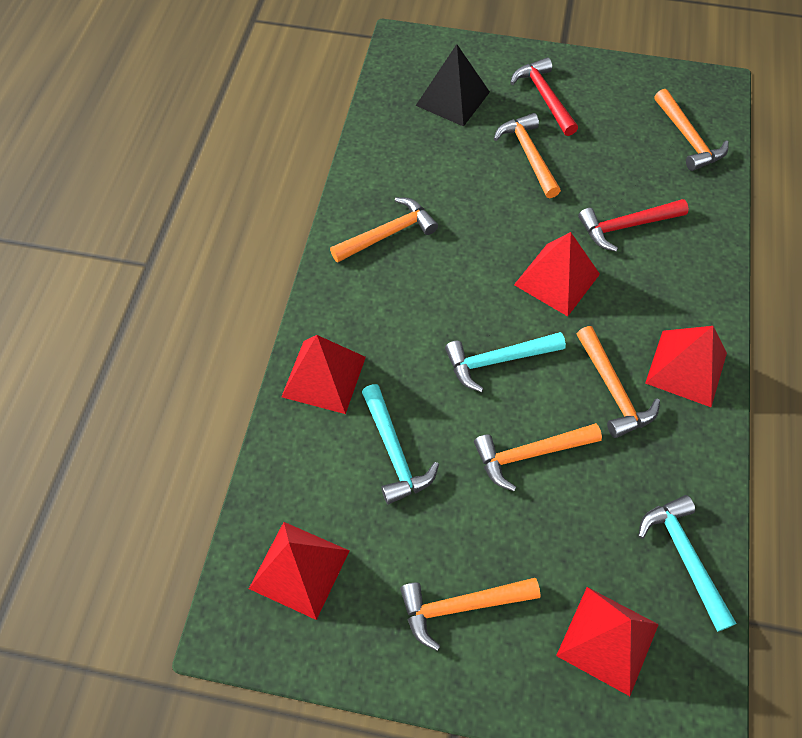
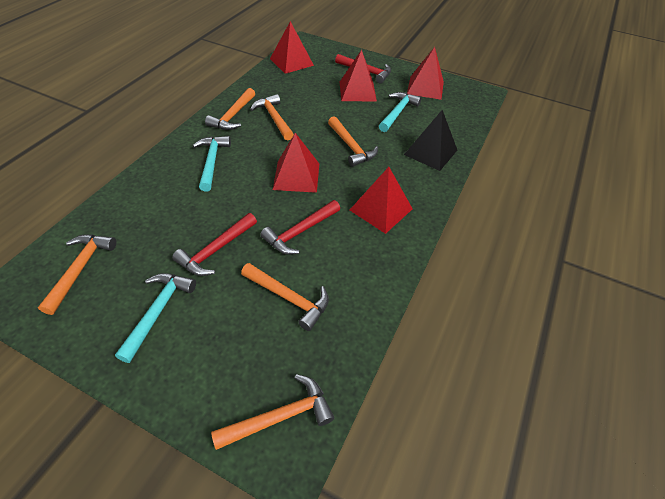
red hammer: [510,57,578,136] [578,199,689,252] = 2 -> [172,213,257,276] [260,200,340,255] [335,54,391,83] = 3

